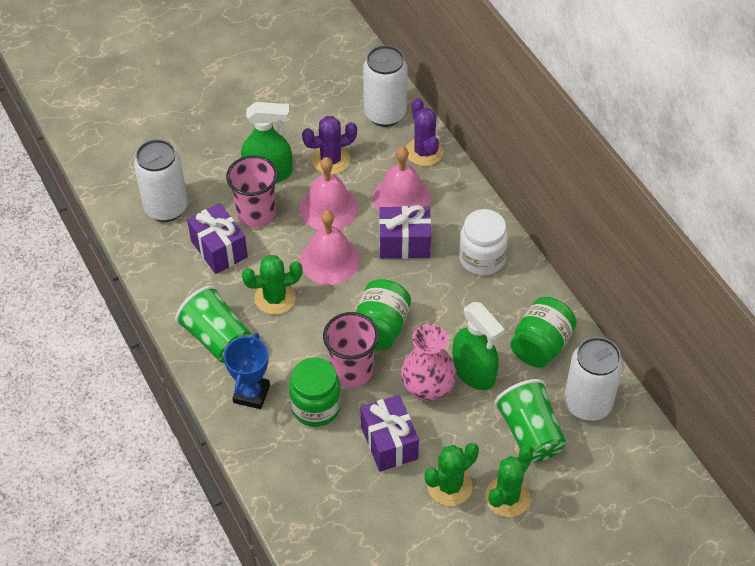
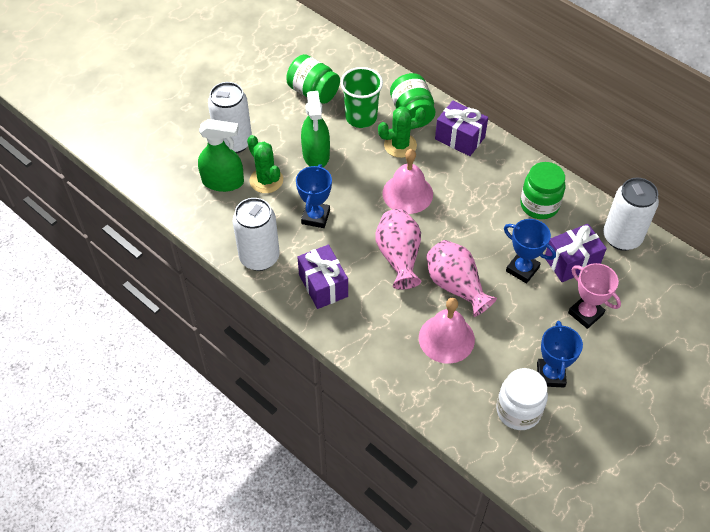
blue trophy: [224,333,270,409] = 1 -> [296,164,332,228] [504,219,556,284] [537,321,583,387] = 3
green cactus: [242,255,303,315] [425,443,479,506] [485,445,534,517] = 3 -> [247,135,283,193] [378,106,426,158] = 2
green cup: [175,286,252,363] [494,379,566,462] = 2 -> [340,67,383,128] = 1
pink bell: [300,157,358,230] [300,210,360,285] [373,147,431,213] = 3 -> [383,149,433,214] [419,298,475,364] = 2
pink cup: [226,156,278,228] [323,312,379,388] = 2 -> none = 0
pink trophy: none = 0 -> [568,263,621,329] = 1
pink vase: [401,324,456,401] = 1 -> [375,209,421,290] [426,240,497,317] = 2
purple cactus: [302,116,357,174] [406,98,443,166] = 2 -> none = 0

